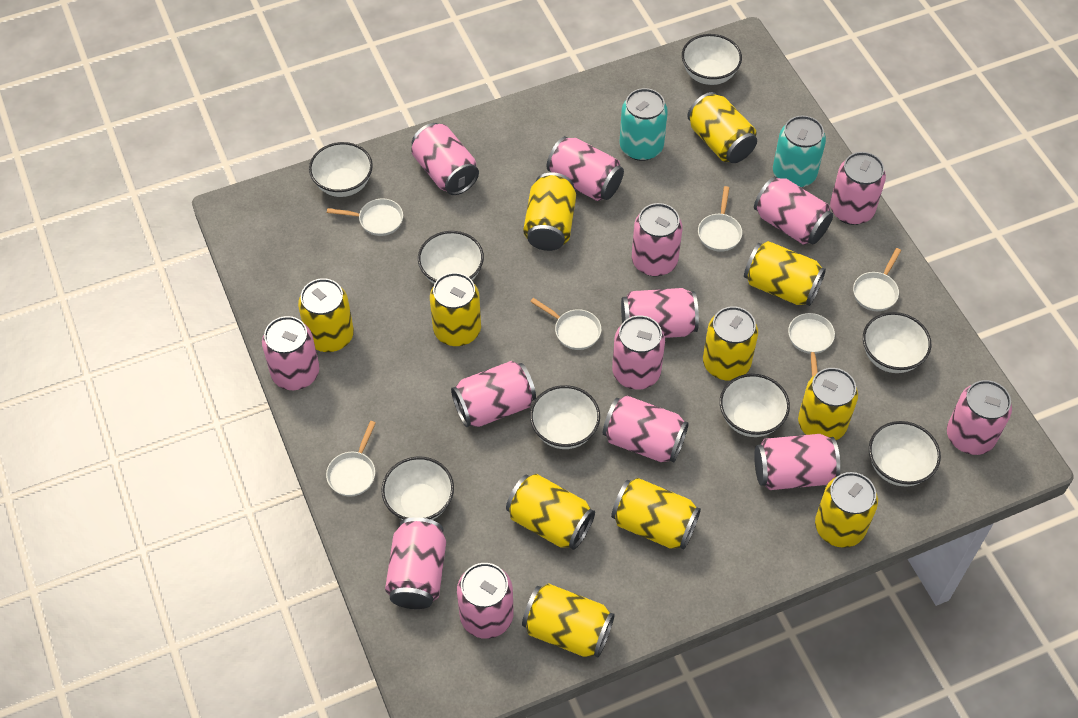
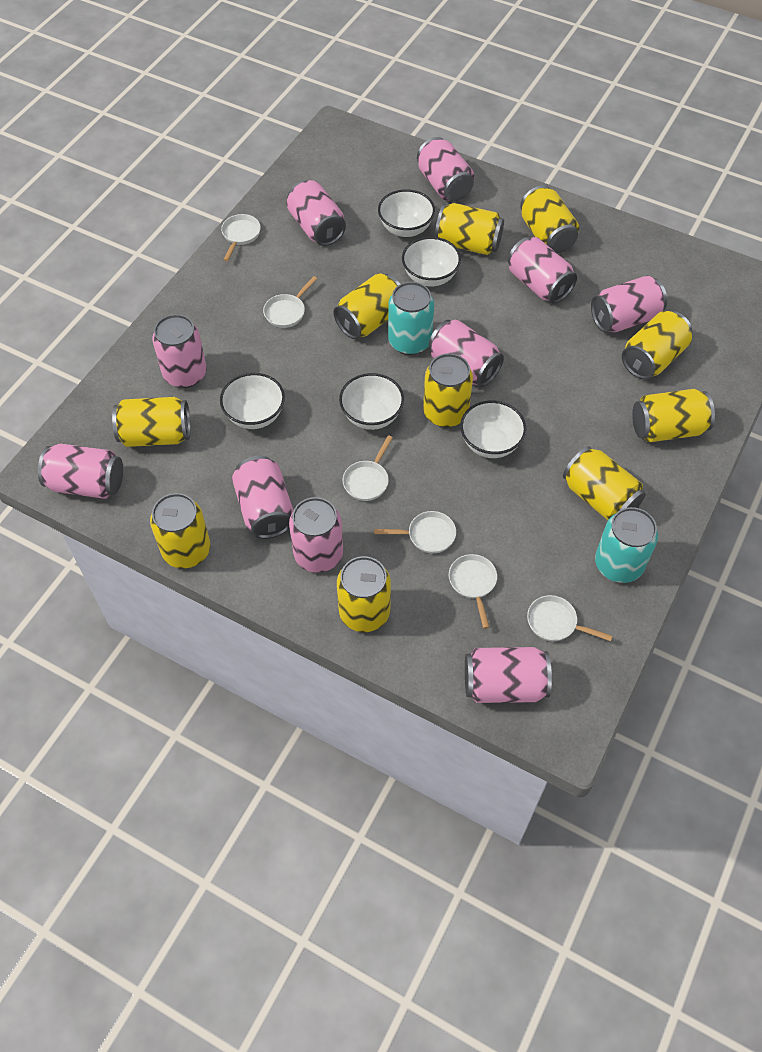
pink can: [262,316,319,390] [385,517,446,609] [411,123,479,195] [451,361,536,427] [457,563,514,639] [547,136,624,201] [603,395,689,463] [612,315,665,390] [621,288,699,338] [632,203,682,276] [754,176,833,245] [754,434,840,490] [830,152,886,225] [947,380,1012,455] = 14 -> [38,444,123,499] [152,314,207,388] [232,456,293,539] [287,180,346,246] [289,497,343,573] [417,137,474,201] [428,319,504,387] [465,647,552,703] [508,237,577,304] [591,276,667,332] = 10
white bowl: [309,142,373,197] [381,457,454,520] [418,231,484,284] [530,385,600,449] [682,34,742,85] [720,374,790,437] [863,312,931,373] [869,421,941,487] = 8 -> [220,373,285,429] [339,373,404,430] [378,189,435,237] [402,237,461,286] [460,400,526,458] = 5
yellow can: [298,278,354,352] [430,273,481,346] [506,474,595,550] [522,584,615,657] [523,172,576,251] [611,478,701,550] [687,92,757,163] [703,306,758,381] [744,241,826,306] [798,368,858,440] [815,472,878,548] = 11 -> [112,397,190,447] [150,493,211,568] [334,273,400,339] [337,556,391,632] [423,353,473,427] [435,203,504,255] [520,185,579,253] [563,446,646,520] [622,311,692,379] [632,389,715,442] = 10

